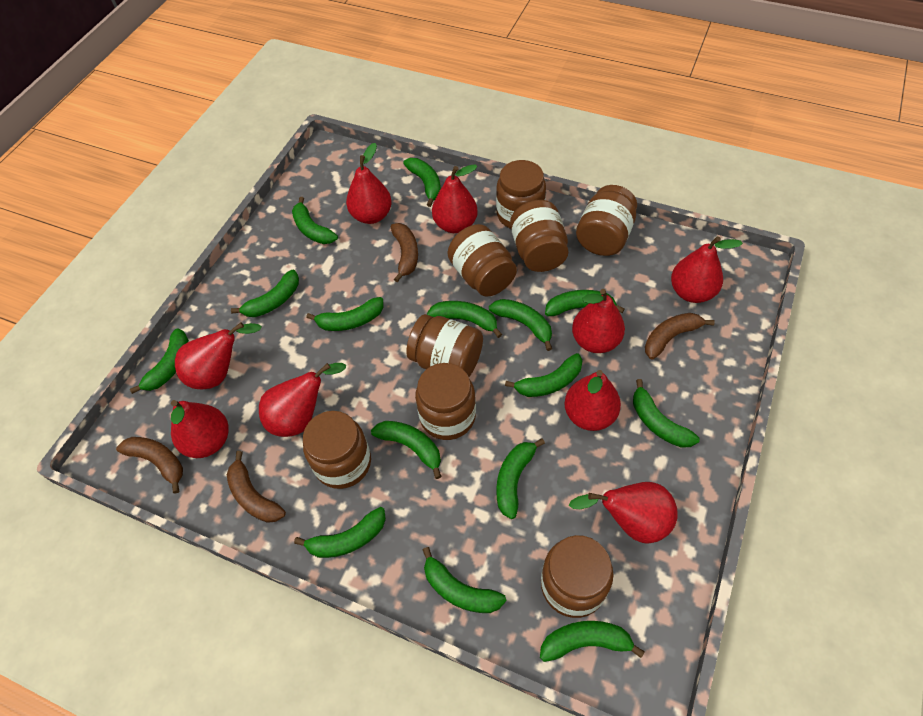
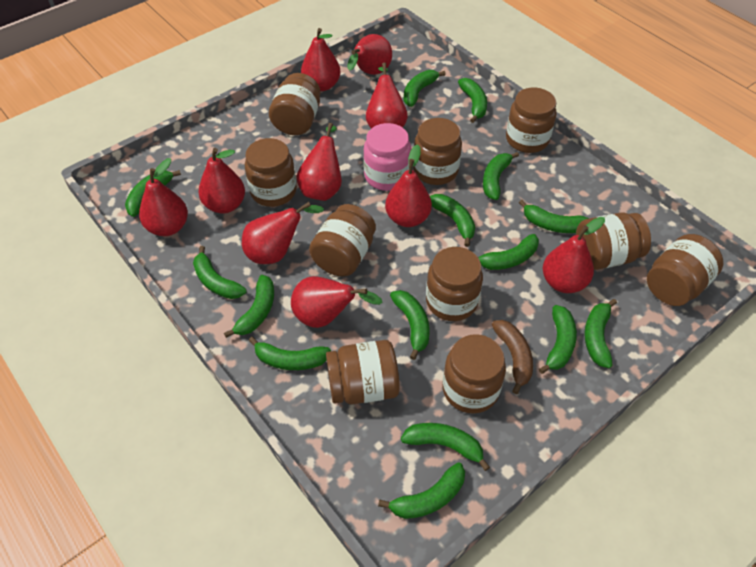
brown banana: [116,437,183,494] [227,451,286,523] [391,223,418,282] [645,313,715,359] = 4 -> [492,320,533,394] = 1
brown jar: [303,411,371,489] [406,314,483,377] [415,363,476,440] [447,224,517,297] [496,160,546,229] [510,200,569,272] [541,535,613,618] [576,185,637,256] = 8 -> [245,138,297,207] [269,73,320,135] [309,204,376,276] [326,340,400,404] [413,118,462,185] [426,247,483,321] [443,334,506,414] [506,88,557,153] [576,212,651,270] [647,234,724,306] = 10
pink jar: none = 0 -> [363,123,411,191] = 1
red pear: [171,400,229,458] [175,322,262,390] [259,363,346,437] [346,143,392,224] [432,165,478,233] [565,370,621,431] [569,482,678,544] [572,289,625,353] [671,236,743,303] = 9 -> [139,158,188,236] [198,148,245,213] [242,202,324,264] [291,276,382,328] [296,123,342,201] [301,28,341,91] [347,34,392,75] [366,63,408,128] [385,144,432,227] [543,217,605,293] = 10

